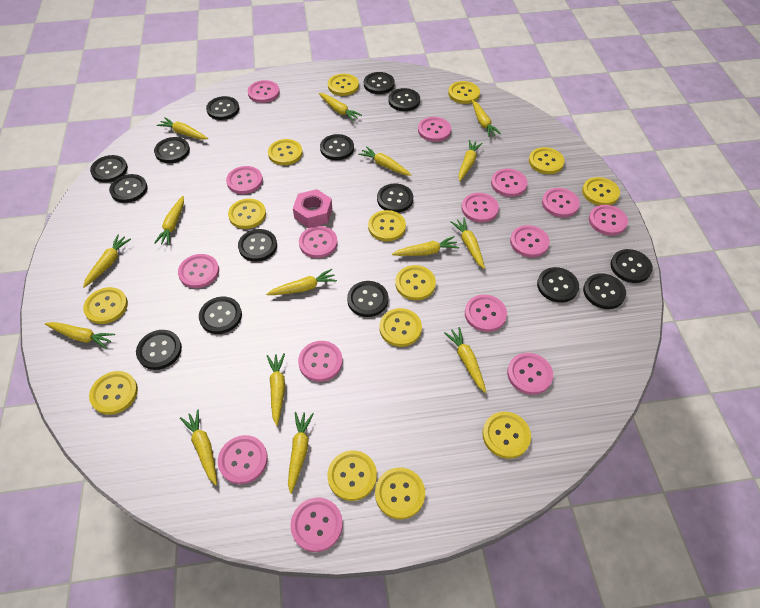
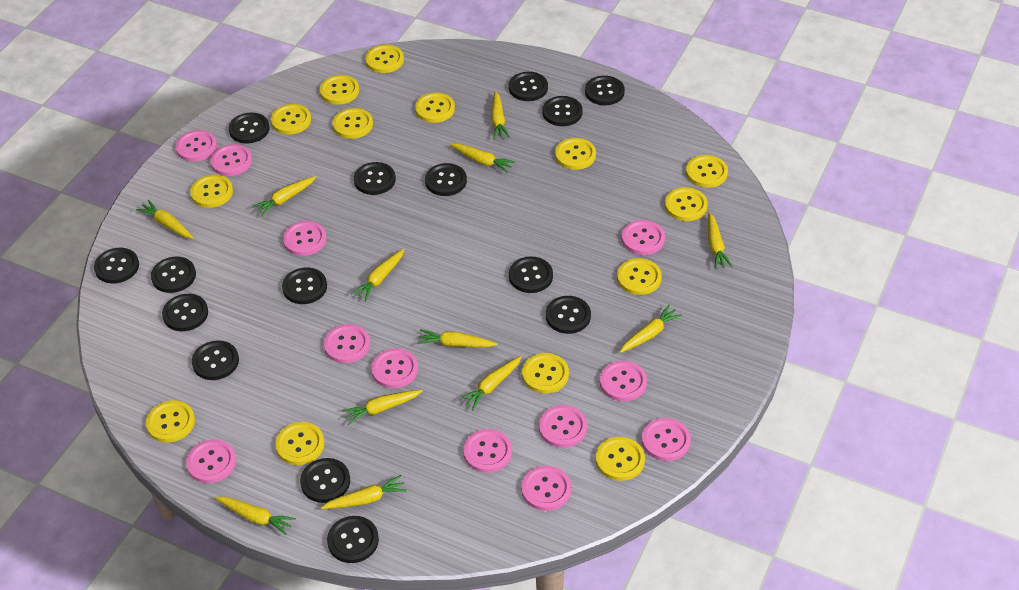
pink button: [178,254,219,288] [218,435,268,484] [226,166,263,194] [248,80,280,103] [290,497,343,552] [298,341,343,382] [299,226,338,258] [418,117,451,142] [462,193,499,223] [465,295,507,332] [491,169,528,197] [507,353,553,395] [510,225,550,257] [542,188,580,217] [589,205,628,235] = 15 -> [175,130,217,162] [186,439,236,483] [210,144,252,176] [283,221,326,256] [324,324,370,363] [371,348,418,388] [463,429,512,473] [521,465,571,511] [539,405,587,448] [600,361,647,401] [621,220,665,255] [642,418,691,461] = 12
pink nut: [293,189,332,228] = 1 -> none = 0
yellow carrot: [45,322,115,349] [83,235,131,287] [154,196,184,245] [157,118,208,140] [180,409,217,485] [266,269,337,295] [267,353,285,426] [288,412,314,494] [319,93,362,121] [358,146,412,176] [392,236,459,256] [444,327,486,393] [450,218,485,269] [458,140,483,181] [472,100,501,137] = 15 -> [136,200,193,239] [215,496,296,535] [252,176,316,216] [320,475,407,509] [342,390,423,425] [351,249,404,301] [417,329,498,347] [449,143,515,173] [459,356,522,410] [491,91,510,139] [619,305,682,353] [708,212,733,269] = 12

